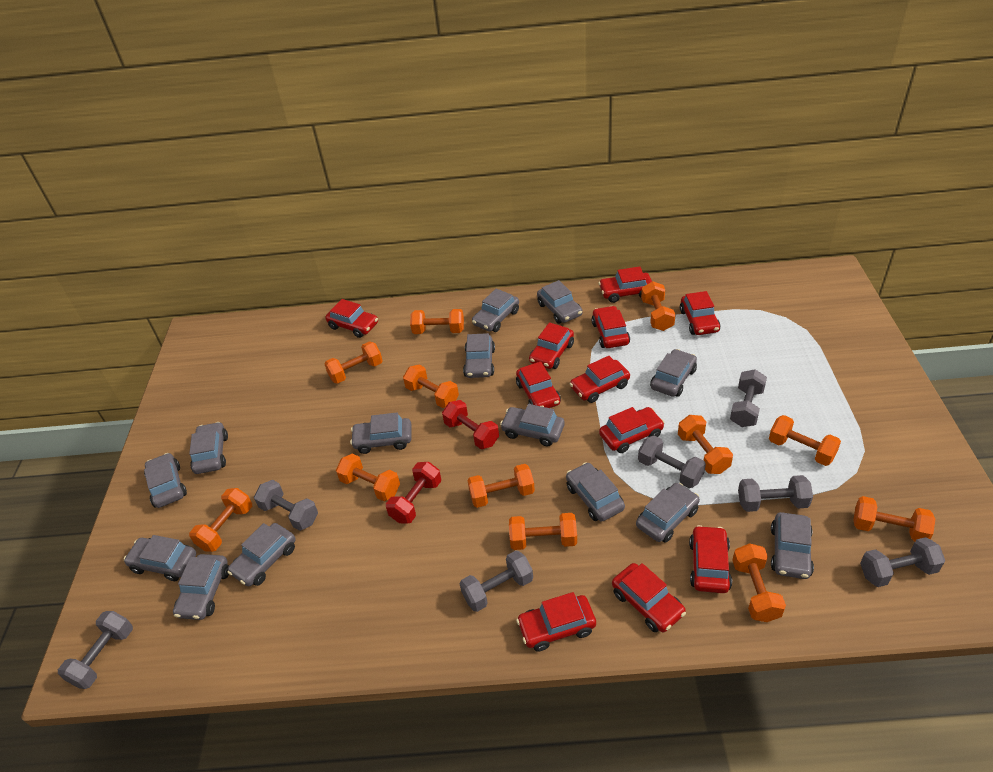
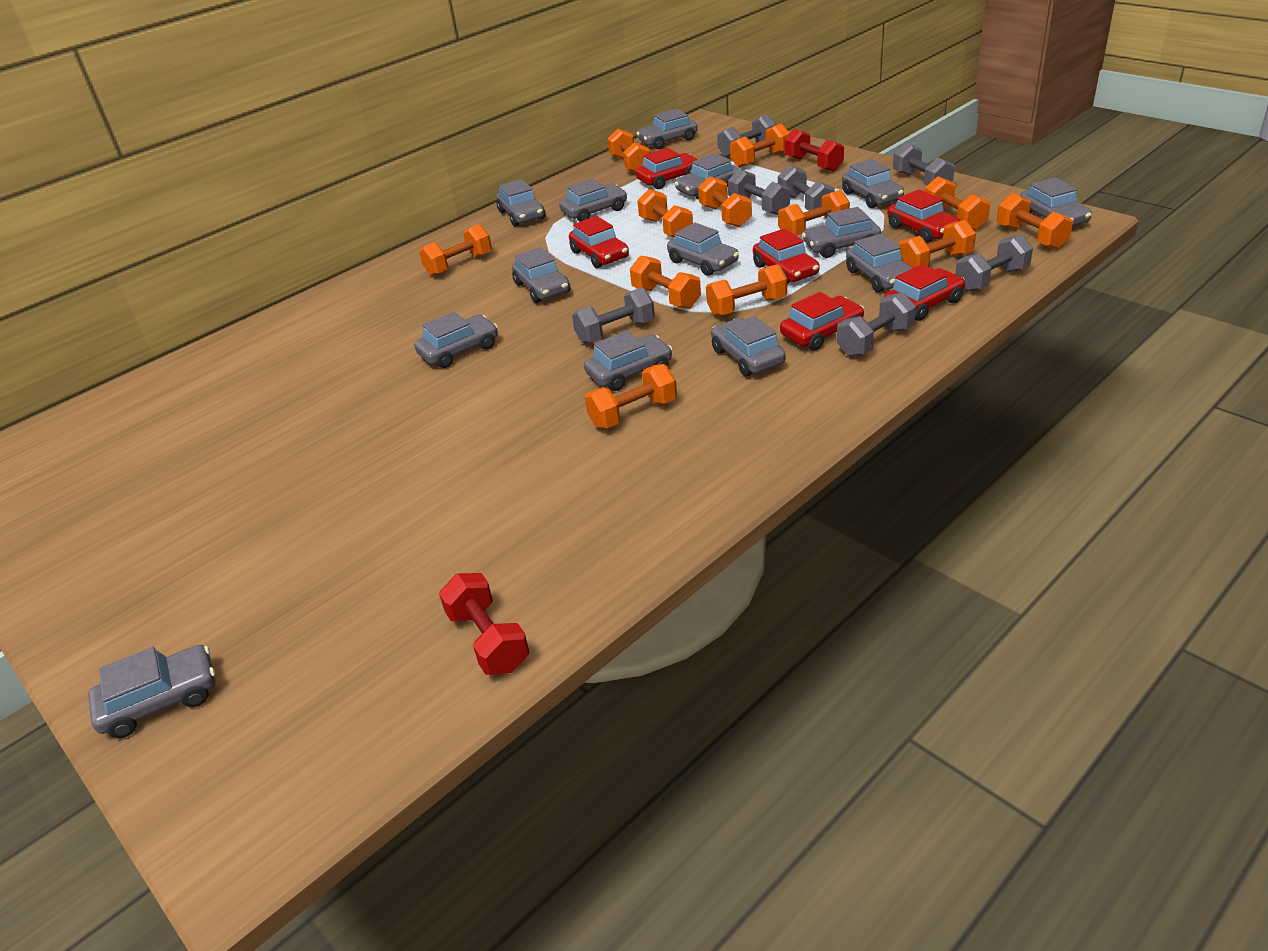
red car: [325,299,378,338] [516,362,561,408] [516,592,596,651] [529,322,574,369] [570,356,630,403] [591,306,630,348] [598,267,652,303] [599,407,665,453] [612,563,686,632] [680,291,721,335] [689,525,732,593] = 11 -> [569,216,629,268] [636,148,698,189] [753,228,819,284] [780,292,864,350] [884,264,965,321] [887,189,960,243] = 6

